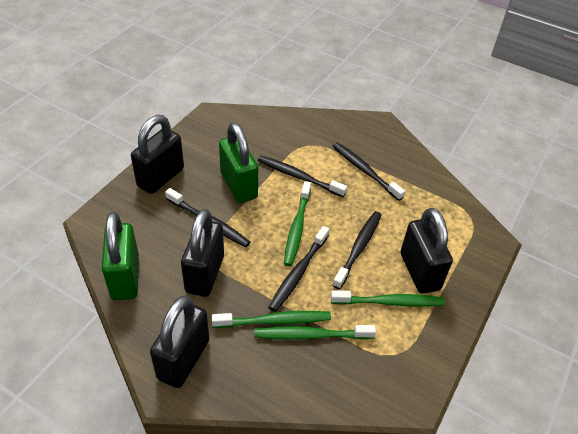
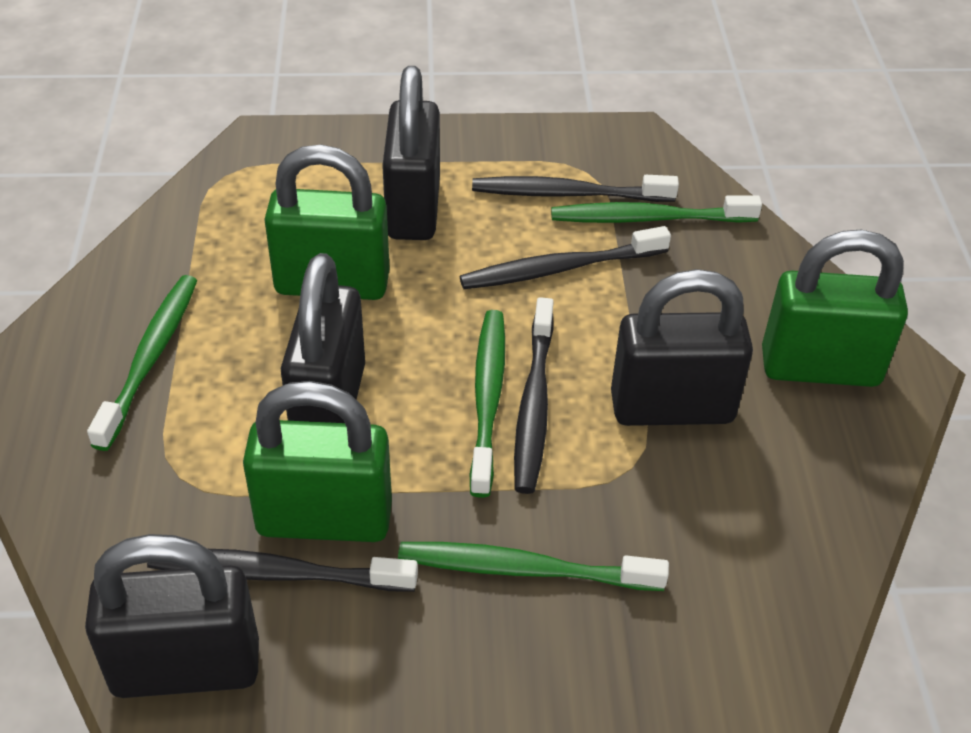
black toothbrush: [165,188,250,247] [258,156,347,197] [268,226,329,312] [332,211,382,289] [333,142,405,201] = 5 -> [147,549,418,592] [460,226,671,289] [472,175,679,202] [514,297,554,494] = 4
green padlock: [102,212,139,300] [219,122,258,203] = 2 -> [243,381,392,542] [264,145,390,300] [762,230,908,387] = 3

